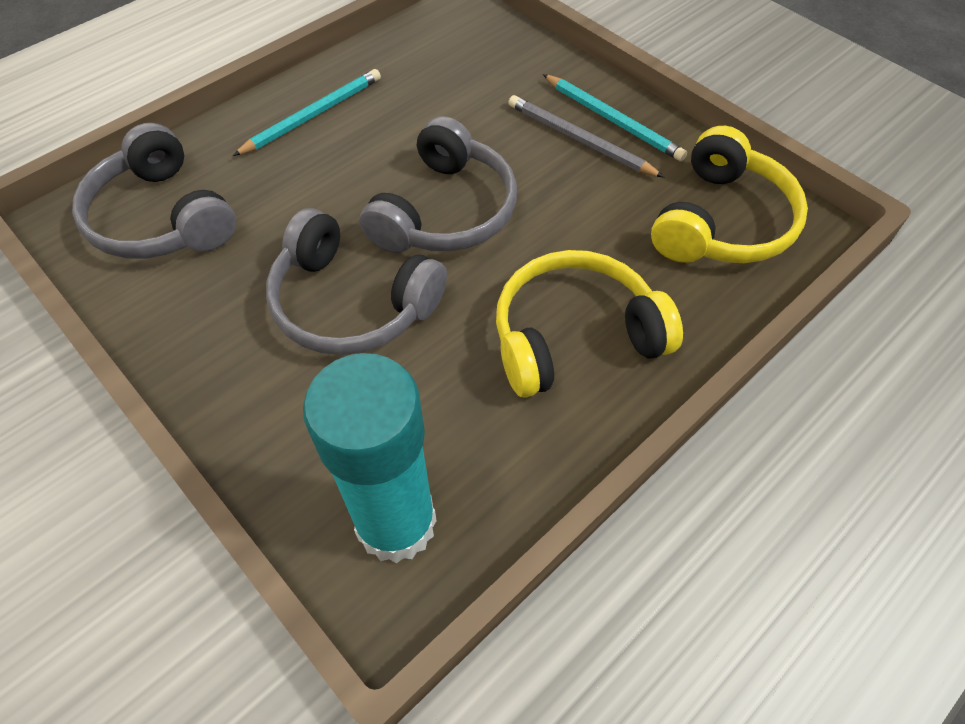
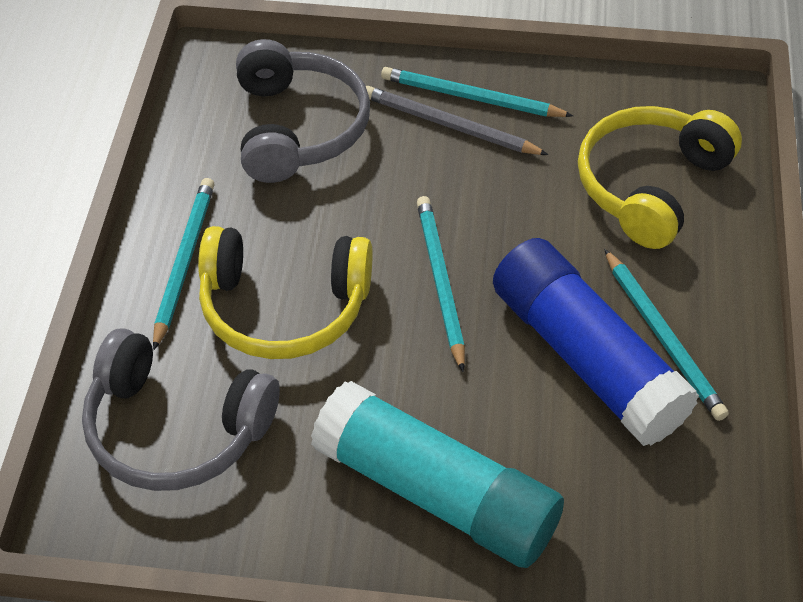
blue glue stick: none = 0 -> [493,238,699,446] = 1
grey headphones: [72,123,236,259] [266,208,447,355] [359,116,517,253] = 3 -> [82,328,280,491] [236,39,370,183] = 2
turquoise pencil: [233,69,381,156] [543,74,687,161] = 2 -> [153,178,215,350] [381,67,573,117] [417,196,465,372] [604,249,729,421] = 4

